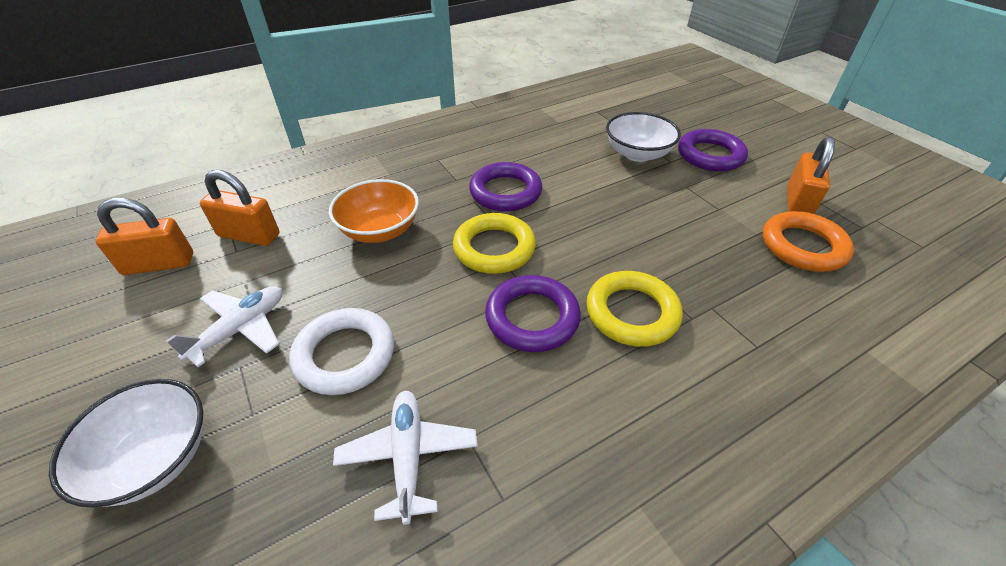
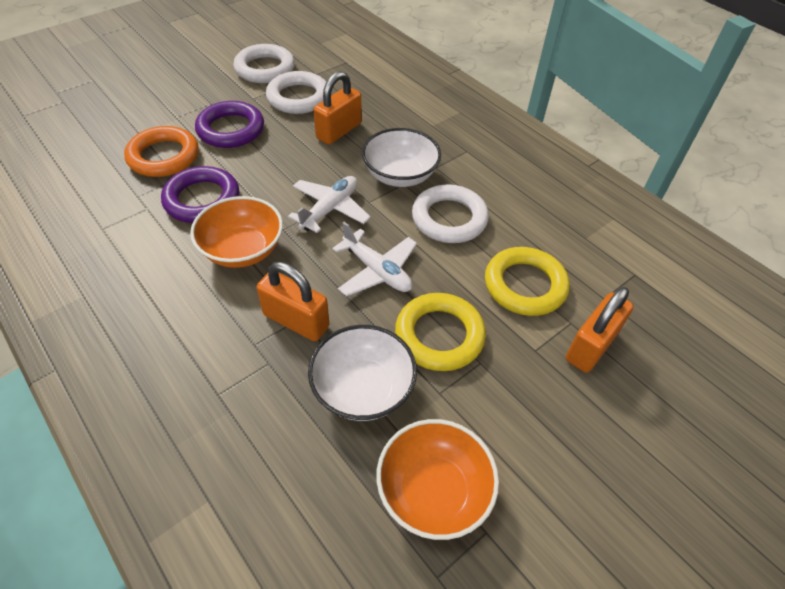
orange bowl: [329,179,419,243] = 1 -> [190,196,283,268] [377,419,499,540] = 2
purple ring: [469,162,542,211] [485,275,581,352] [678,129,748,172] = 3 -> [161,166,239,223] [195,101,264,148] = 2
white ring: [290,308,394,395] = 1 -> [233,44,295,83] [266,71,326,114] [412,184,489,243] = 3

